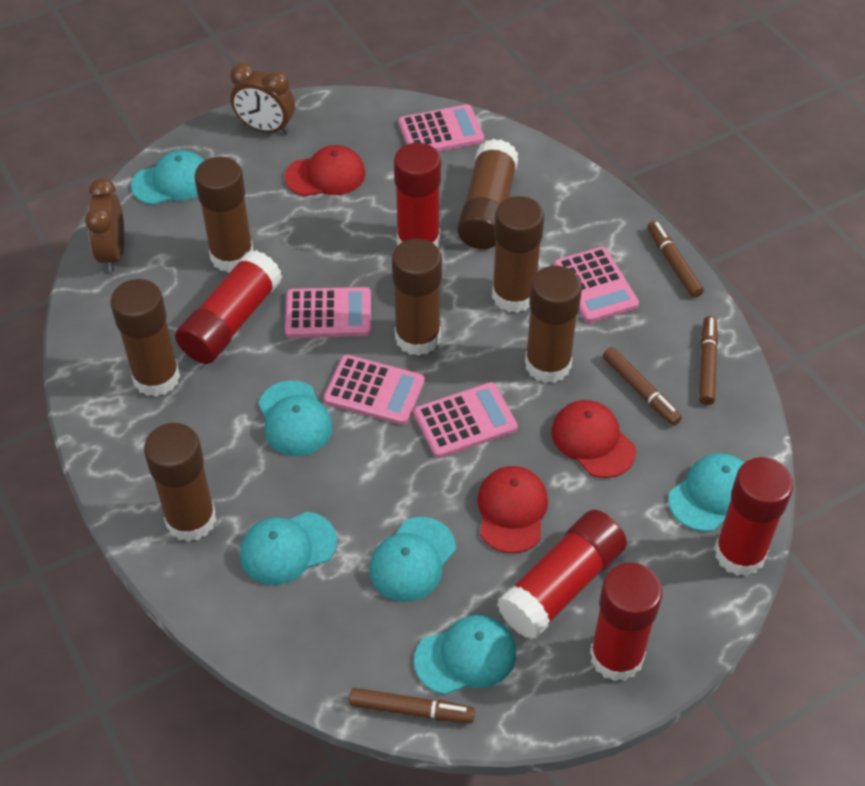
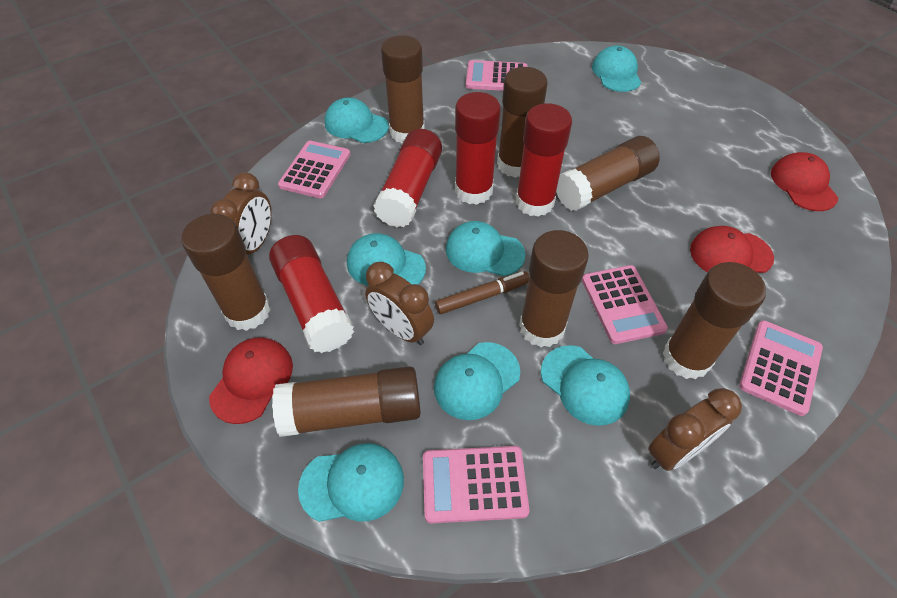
brown clock: [85,178,124,272] [230,63,295,134] = 2 -> [210,172,271,255] [365,262,434,345] [648,388,742,471] = 3
brown marker: [349,688,475,723] [603,347,682,426] [647,221,704,298] [699,316,718,405] = 4 -> [435,271,529,314] = 1
red glue stick: [175,250,282,364] [394,143,441,247] [497,510,627,640] [590,563,663,681] [714,457,793,576] = 5 -> [269,235,354,353] [373,129,442,227] [455,92,501,205] [516,103,572,217] = 4
turquoise cap: [131,150,205,205] [240,512,337,585] [258,380,333,456] [369,517,456,602] [414,615,516,695] [668,453,744,532] = 6 -> [298,443,404,522] [325,98,389,143] [347,233,426,285] [434,342,520,420] [446,221,526,276] [541,345,630,426] [592,46,641,92] = 7

